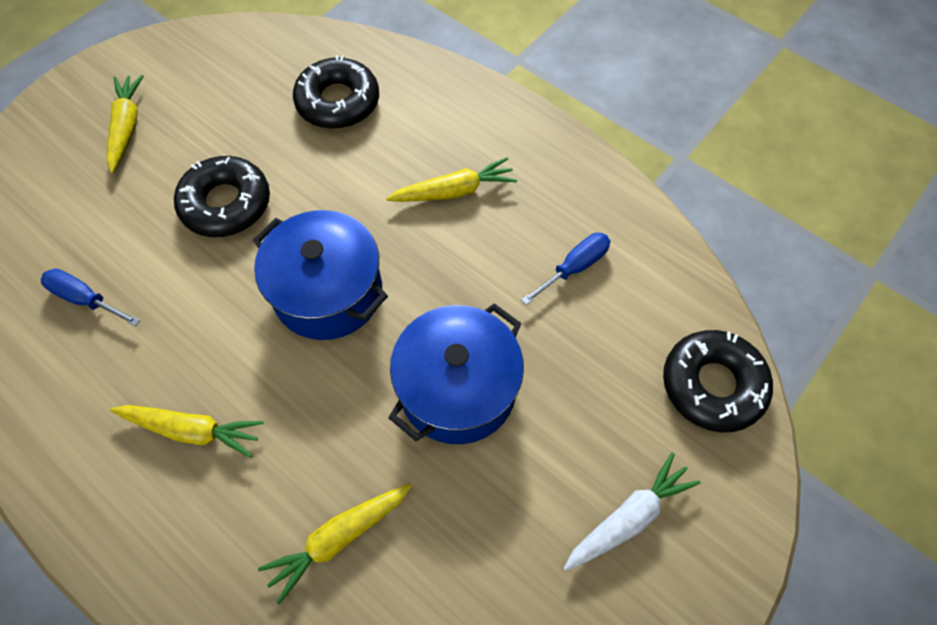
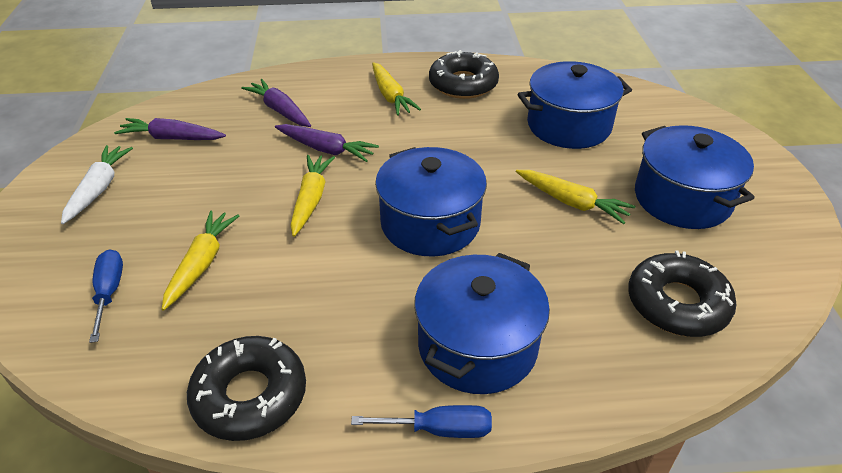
blue pot: [253,210,388,340] [388,303,524,444] = 2 -> [375,147,487,256] [414,253,550,394] [517,61,632,149] [635,125,754,229] = 4
purple carrot: none = 0 -> [114,118,226,140] [241,79,311,127] [275,124,379,162] = 3

